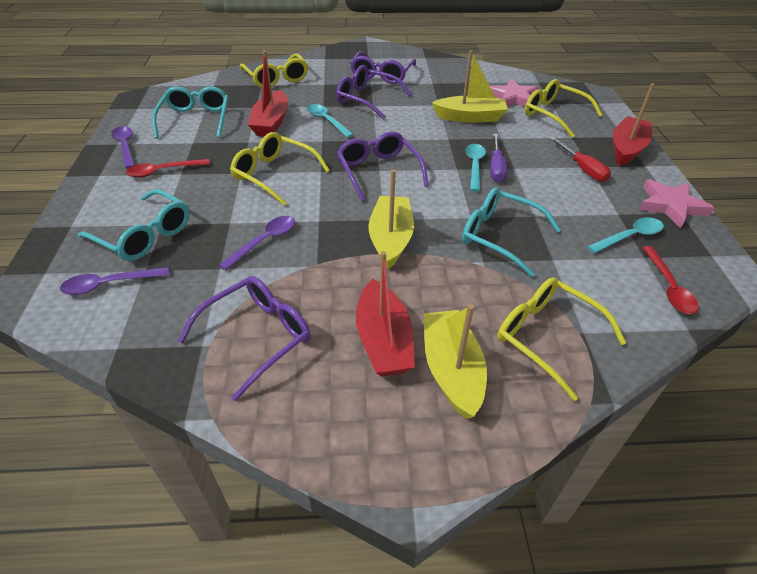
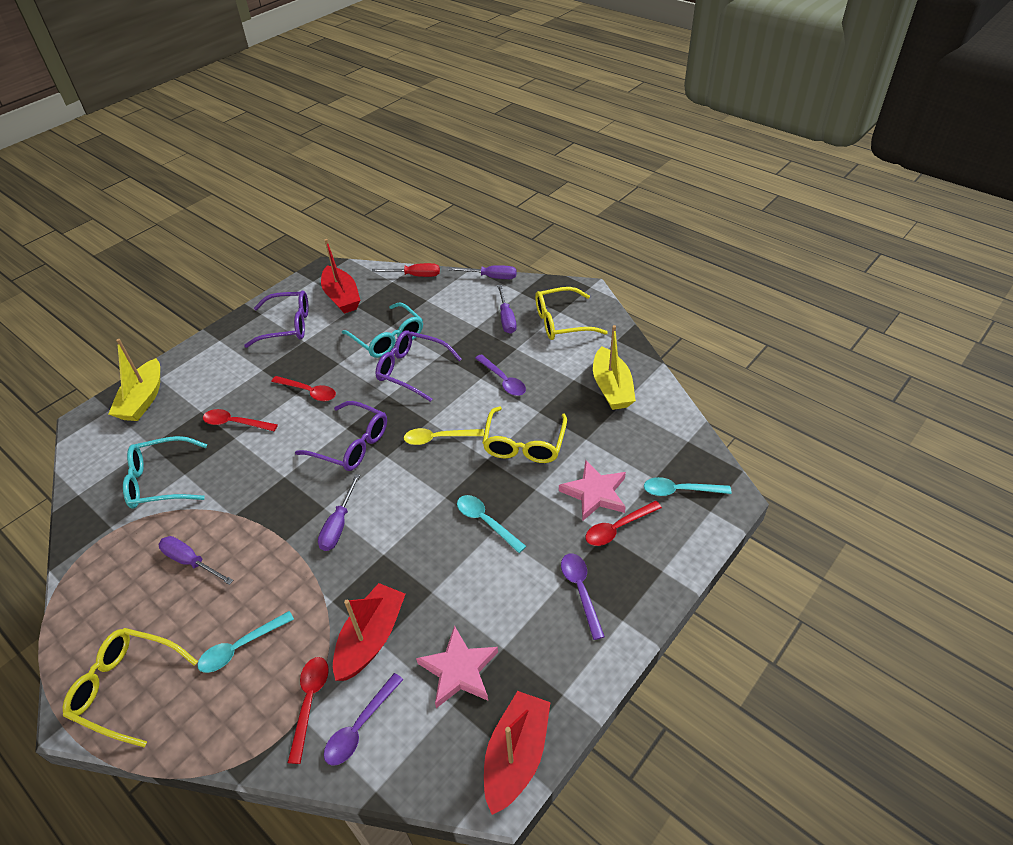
purple glasses: [178,276,310,401] [336,65,412,119] [337,131,429,202] [350,51,416,84] = 4 -> [244,291,309,348] [295,401,387,471] [375,330,461,402] = 3
purple screwdriver: [490,134,507,182] = 1 -> [159,536,234,585] [318,474,360,551] [449,265,517,279] [497,285,517,334] = 4
red spoon: [126,159,210,178] [643,246,699,314] = 2 -> [203,409,278,431] [271,376,336,401] [288,657,329,764] [586,501,662,546] = 4
turquoise glasses: [78,189,190,261] [152,86,229,139] [462,187,561,277] = 3 -> [123,436,207,509] [342,302,423,358] = 2
yellow boat: [368,169,414,269] [424,304,487,419] [432,50,508,123] = 3 -> [109,339,160,421] [593,325,636,410] = 2
yellow glasses: [230,132,330,205] [240,53,308,88] [497,277,626,401] [525,79,602,138] = 4 -> [63,628,198,747] [482,406,567,463] [535,287,608,340] = 3
yellow spoon: none = 0 -> [404,428,484,445] = 1

